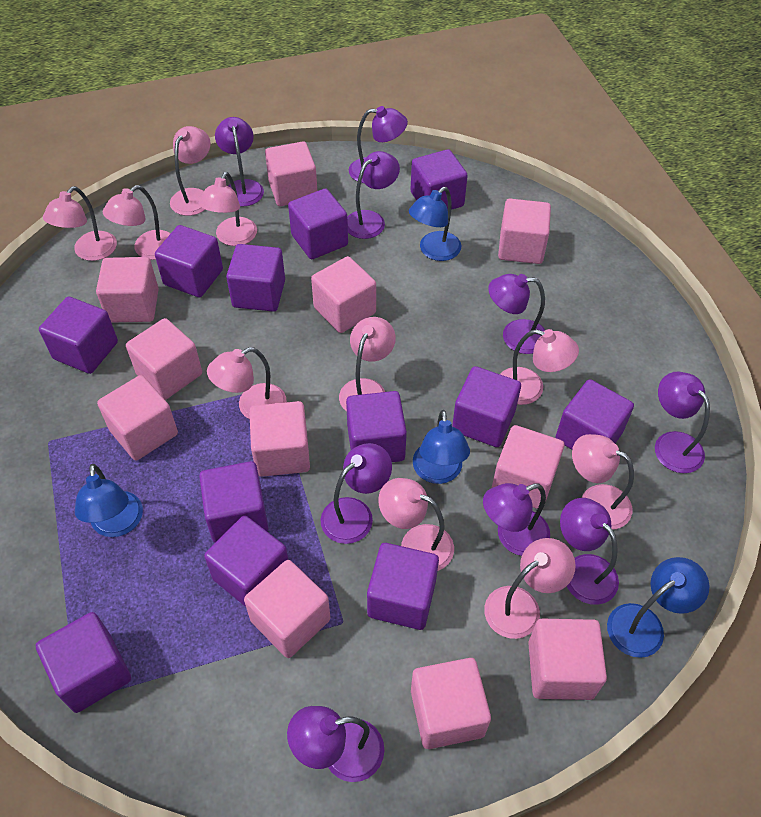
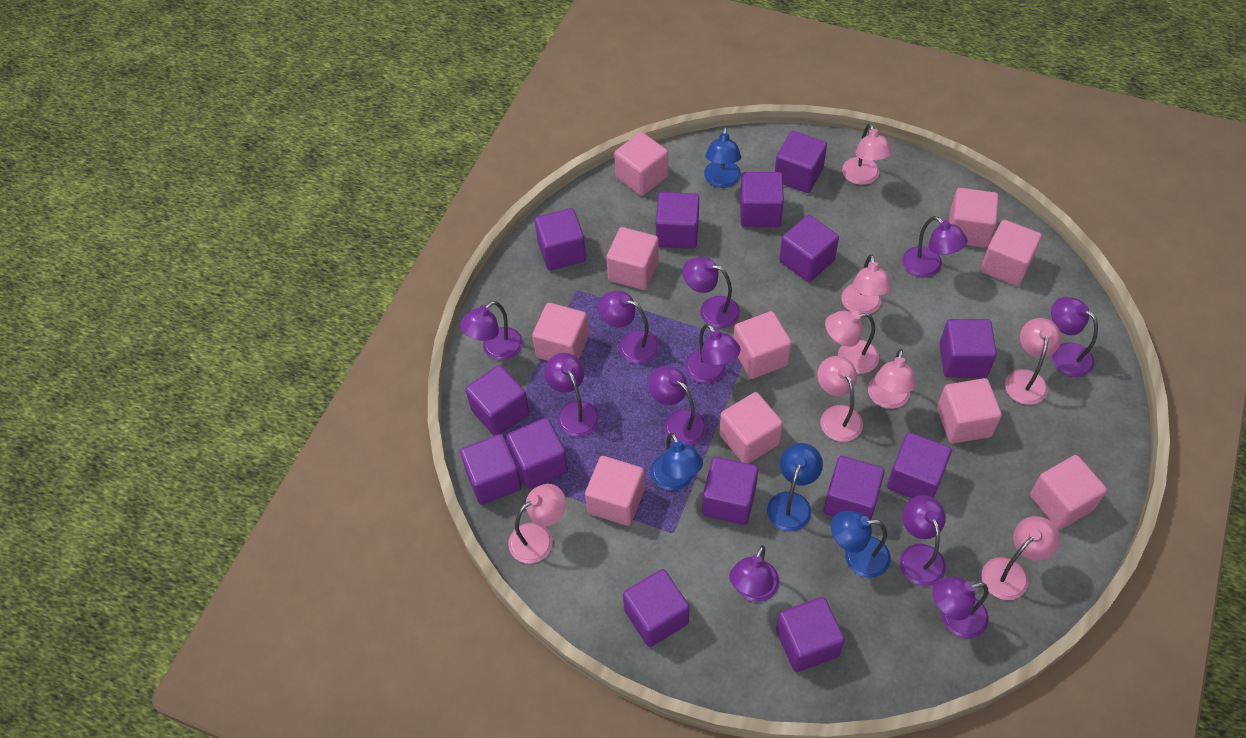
pink cube: [96,257,159,323] [97,375,178,460] [126,318,202,400] [244,560,330,658] [249,401,310,477] [265,142,317,206] [311,256,376,333] [411,658,491,749] [492,425,564,509] [498,199,551,264] [528,619,607,700] = 11 -> [532,303,589,361] [585,456,645,526] [606,227,659,290] [614,132,668,196] [719,392,783,464] [733,311,792,379] [937,378,1002,444] [949,188,999,248] [980,220,1042,286] [1030,455,1107,530] = 10
pink lamp: [43,186,117,261] [103,185,171,260] [170,126,211,216] [199,172,257,246] [207,347,287,419] [339,317,396,411] [378,478,454,571] [484,538,576,639] [500,329,579,405] [572,434,634,530] = 10 -> [508,484,566,563] [817,356,863,442] [825,311,879,374] [842,123,892,185] [842,254,892,314] [868,349,916,409] [982,516,1060,600] [1005,318,1061,405] = 8
purple cube: [36,612,131,713] [39,296,118,374] [155,225,223,297] [199,461,268,543] [204,516,288,607] [226,244,285,312] [288,188,348,259] [346,391,407,462] [367,543,439,630] [410,149,468,210] [452,366,521,447] [555,379,634,449] = 12 -> [460,434,522,505] [465,365,529,436] [507,418,568,489] [535,208,586,271] [623,569,689,647] [656,192,699,249] [702,457,758,525] [740,172,784,227] [775,131,827,193] [776,597,845,672] [779,215,839,282] [824,456,885,520] [887,432,952,498] [939,319,997,378] = 14
purple lamp: [215,117,264,206] [287,706,384,782] [321,443,392,544] [347,151,400,239] [349,106,408,183] [483,483,550,556] [488,274,545,354] [560,498,619,605] [655,371,710,473] = 9 -> [460,301,523,361] [544,353,599,437] [598,291,659,364] [648,366,706,445] [683,257,740,329] [685,324,741,384] [729,545,780,602] [900,495,946,586] [902,216,968,277] [932,577,989,638] [1051,297,1098,377] = 11

